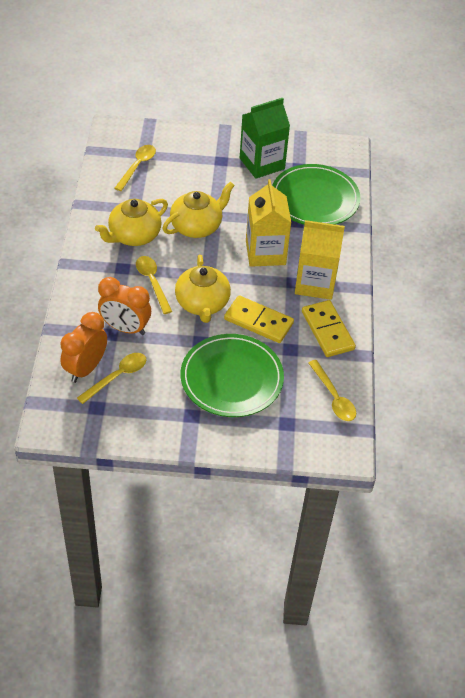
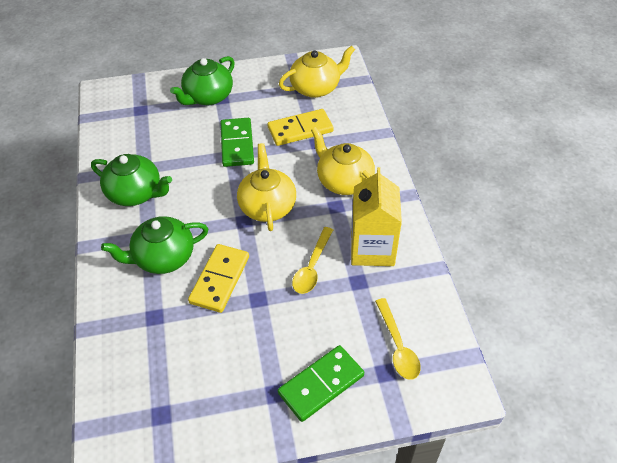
green carton: [240,98,290,179] = 1 -> none = 0
green domino: none = 0 -> [221,118,254,167] [278,345,364,422] = 2
green plate: [180,334,284,417] [272,164,361,225] = 2 -> none = 0
green teapot: none = 0 -> [91,154,172,206] [101,216,208,274] [170,56,235,105] = 3
orange clock: [61,312,107,383] [98,277,151,335] = 2 -> none = 0
yellow carton: [246,179,291,267] [295,220,345,300] = 2 -> [351,167,402,266] = 1
yellow spoon: [77,353,146,404] [115,145,156,191] [136,256,172,314] [309,360,356,421] = 4 -> [292,227,333,294] [375,298,421,380] = 2

